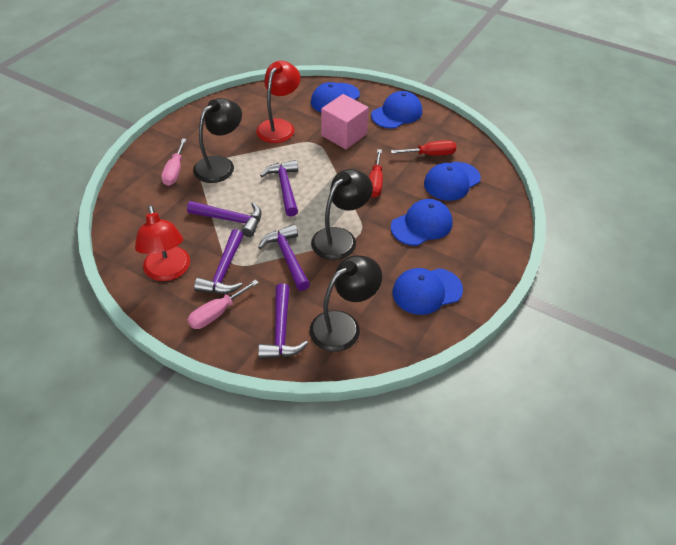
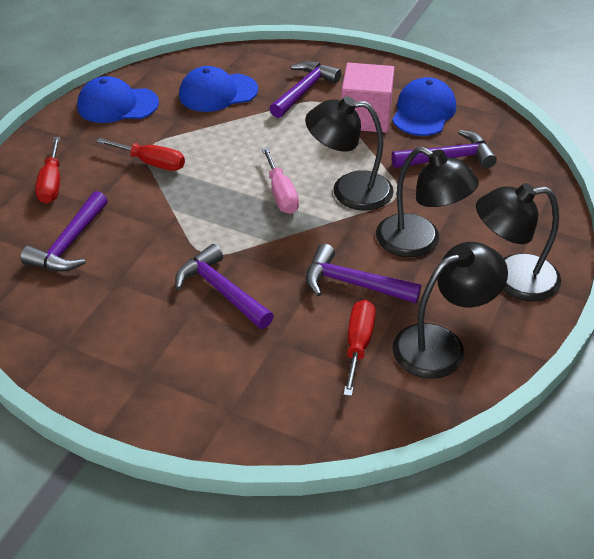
black lamp: [193,98,242,183] [310,255,382,352] [311,169,373,260] = 3 -> [305,96,394,211] [376,147,479,257] [392,242,508,379] [476,183,561,301] = 4
blue cap: [311,82,360,112] [371,91,422,129] [391,199,453,246] [392,268,463,315] [424,162,481,201] = 5 -> [77,76,159,123] [179,66,258,112] [392,77,456,136] = 3
pink screwdriver: [161,139,186,186] [188,279,259,329] = 2 -> [262,147,299,214] = 1
red lamp: [135,205,190,281] [256,61,300,143] = 2 -> none = 0
red screwdriver: [369,149,383,198] [391,140,456,155] = 2 -> [35,137,60,204] [96,138,185,171] [343,300,376,396] = 3

